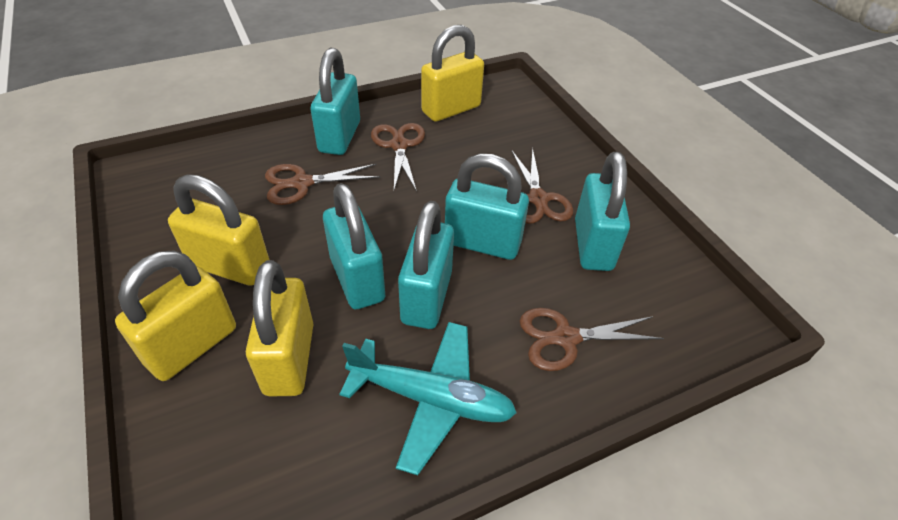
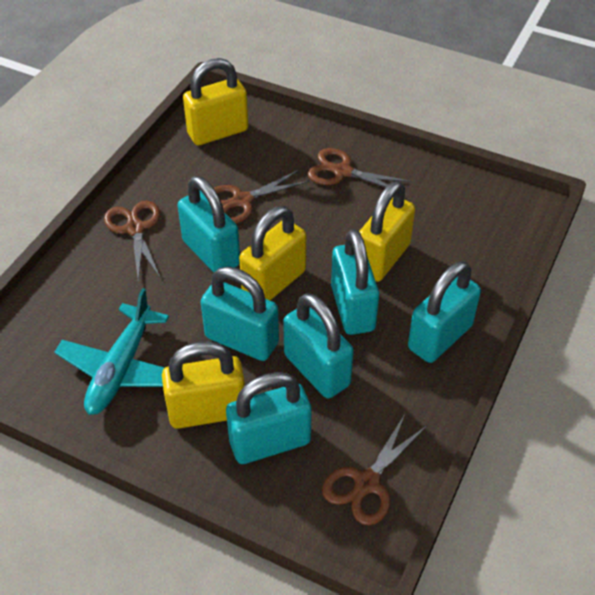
turquoise padlock: [311,47,360,155] [323,183,385,310] [398,201,454,329] [445,153,529,260] [575,152,630,271] = 5 -> [177,176,240,273] [201,267,279,361] [226,372,312,464] [283,293,354,398] [331,229,379,335] [408,261,481,363] = 6

